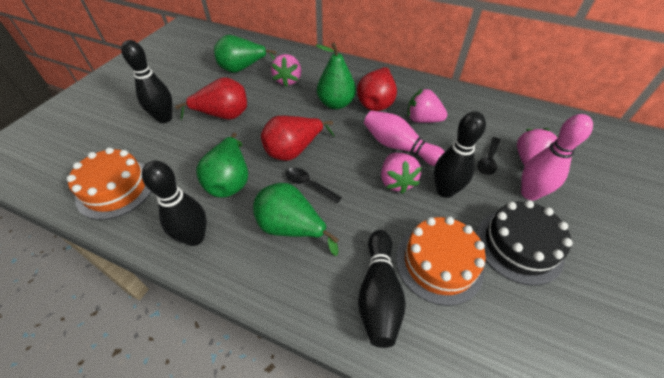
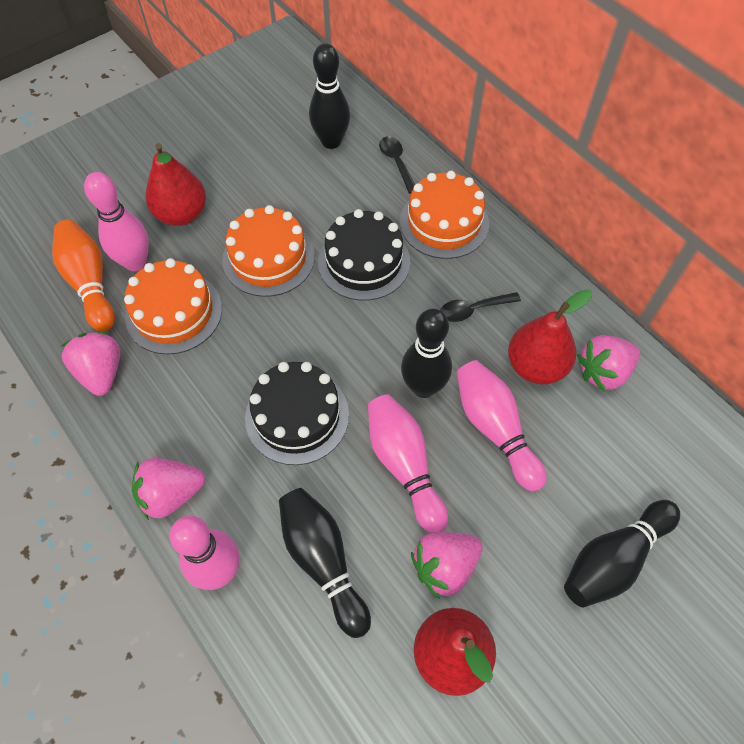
black cake: [477,200,573,286] = 1 -> [245,362,349,465] [318,209,410,301] = 2
green pear: [196,133,248,198] [214,35,277,73] [253,183,339,256] [316,43,356,109] = 4 -> none = 0
orange bowling pin: none = 0 -> [52,220,115,332] = 1
orange cake: [66,147,152,220] [396,216,486,306] = 2 -> [124,258,222,355] [222,205,315,297] [400,171,489,259] = 3
pink bowling pin: [364,111,445,166] [521,114,593,200] = 2 -> [84,172,149,271] [170,516,239,590] [368,394,448,533] [456,360,547,491] = 4

